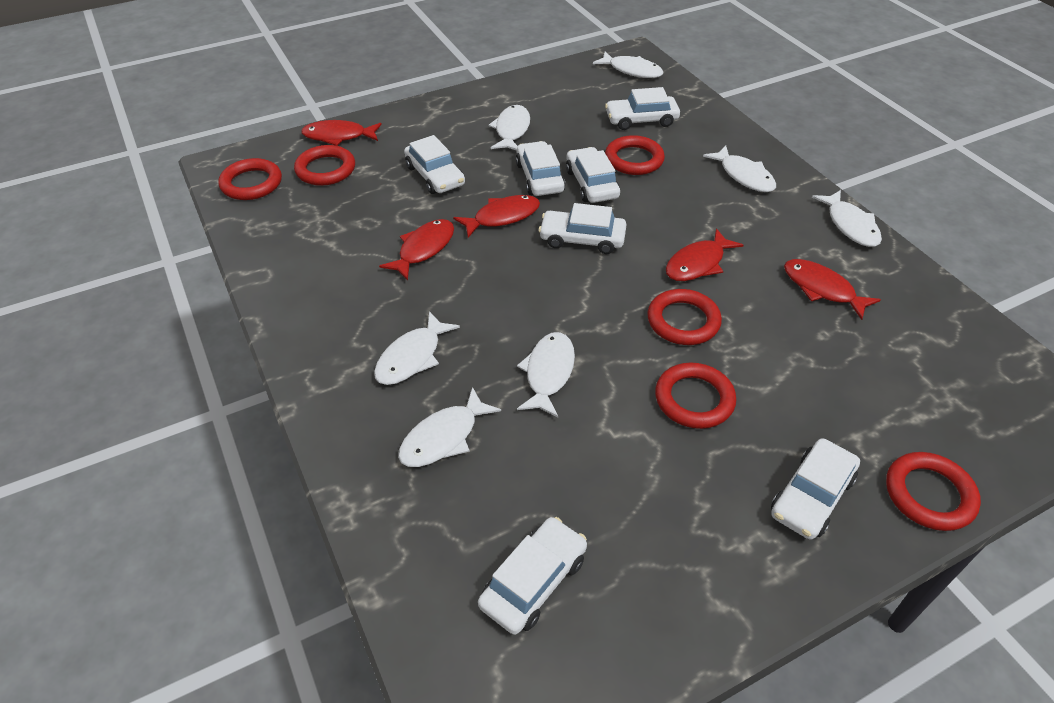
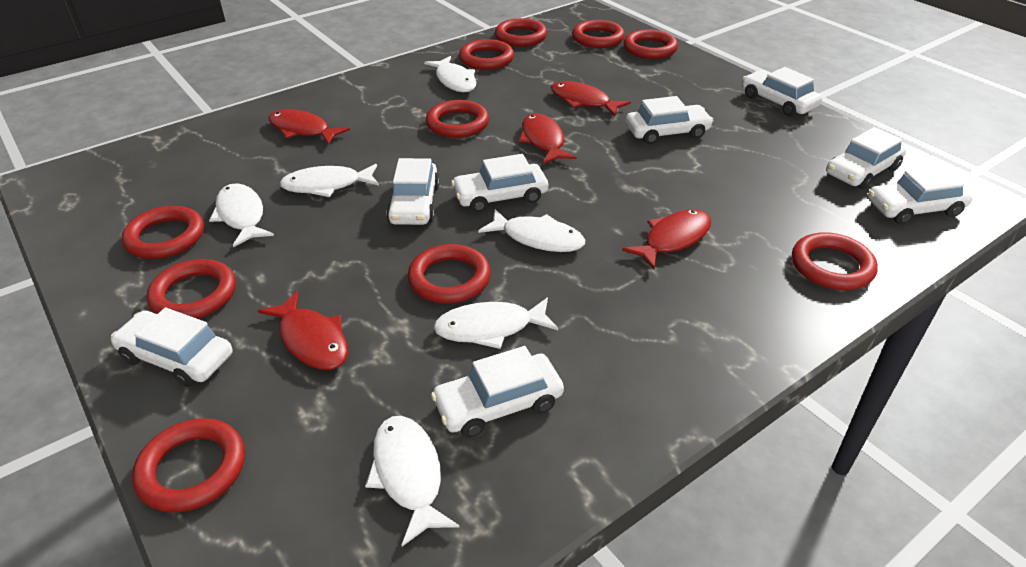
red ring: [218,158,282,200] [294,145,355,186] [605,135,665,175] [647,289,722,345] [655,362,736,429] [886,452,981,531] = 6 -> [122,206,204,259] [132,418,245,513] [147,259,236,319] [408,244,491,304] [426,100,489,138] [459,39,514,70] [495,18,547,47] [572,20,625,48] [624,29,678,59] [792,232,878,290] = 10
white car: [404,135,465,194] [478,517,587,635] [516,141,565,196] [539,203,626,254] [566,147,620,203] [605,87,680,130] [771,438,860,540] = 7 -> [111,308,232,387] [387,158,440,225] [431,346,564,438] [451,154,548,212] [626,96,713,144] [742,67,822,117] [826,127,906,190] [868,166,973,224] = 8
white fish: [374,311,460,385] [398,387,501,467] [488,105,530,150] [517,332,575,417] [593,51,663,78] [703,146,776,192] [812,190,882,247] = 7 -> [209,183,274,247] [279,164,379,197] [365,416,459,546] [424,56,476,92] [433,297,558,349] [478,209,585,252] = 6

